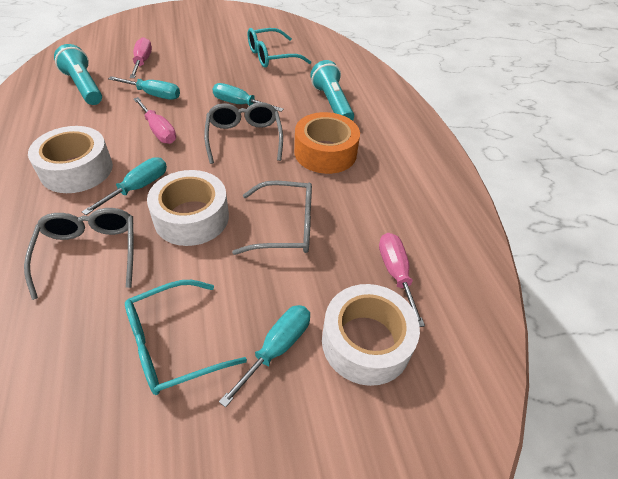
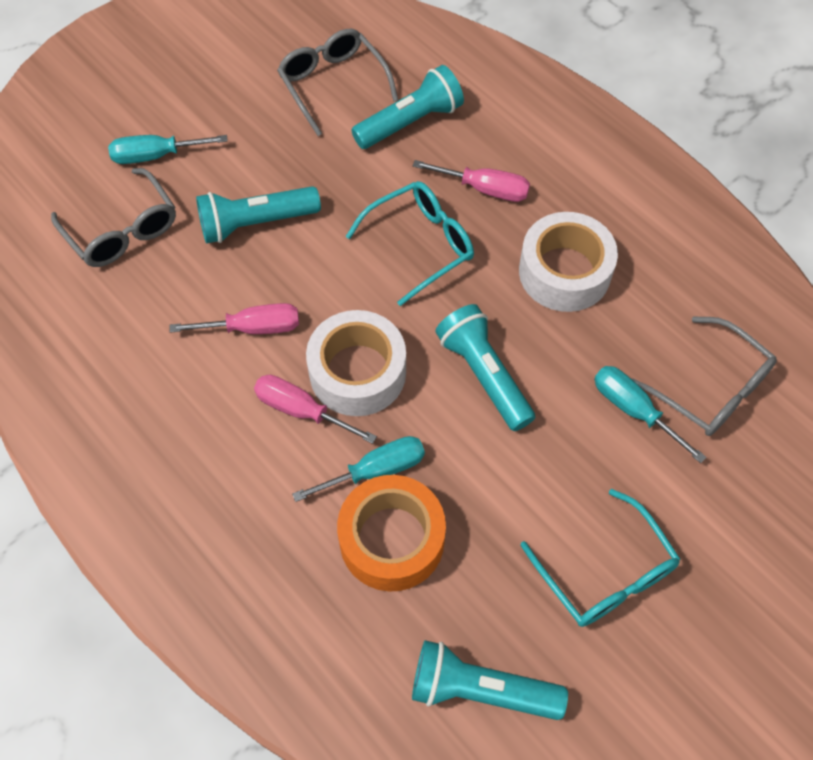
turquoise flashlight: [54,44,102,105] [311,60,354,121] = 2 -> [196,186,321,244] [351,65,464,149] [412,640,568,720] [435,304,535,431] = 4
turquoise screwdriver: [82,157,167,215] [108,76,180,100] [213,83,284,112] [219,305,310,408] = 4 -> [108,135,228,164] [292,436,425,502] [594,366,706,463] = 3
white tape: [28,126,113,193] [147,170,229,246] [322,284,420,386] = 3 -> [306,310,406,416] [519,212,618,312] = 2

